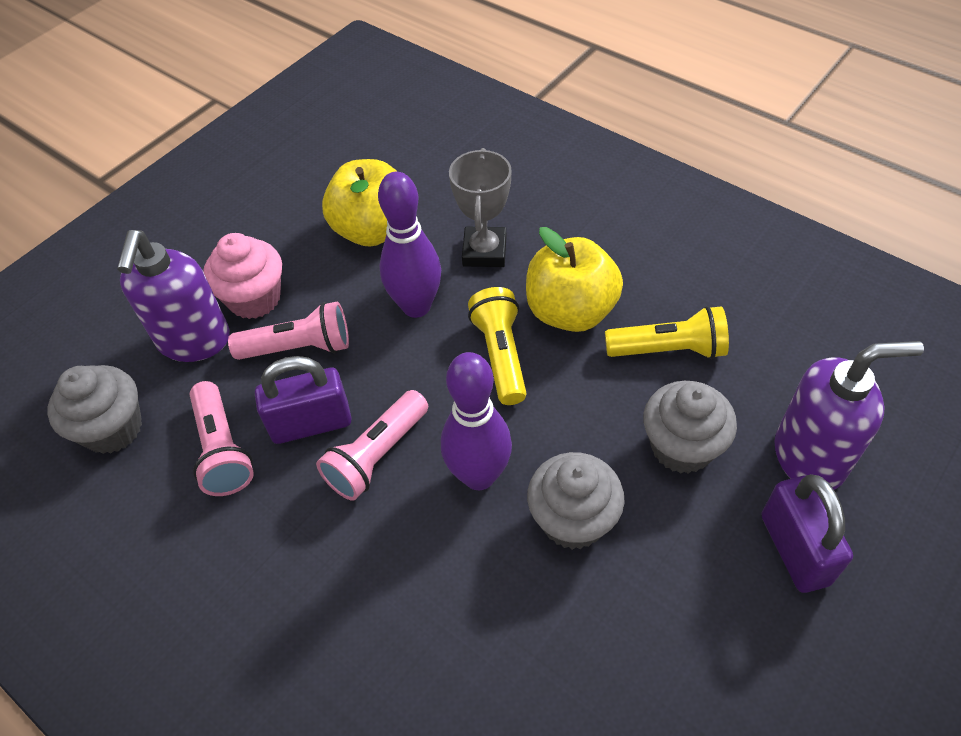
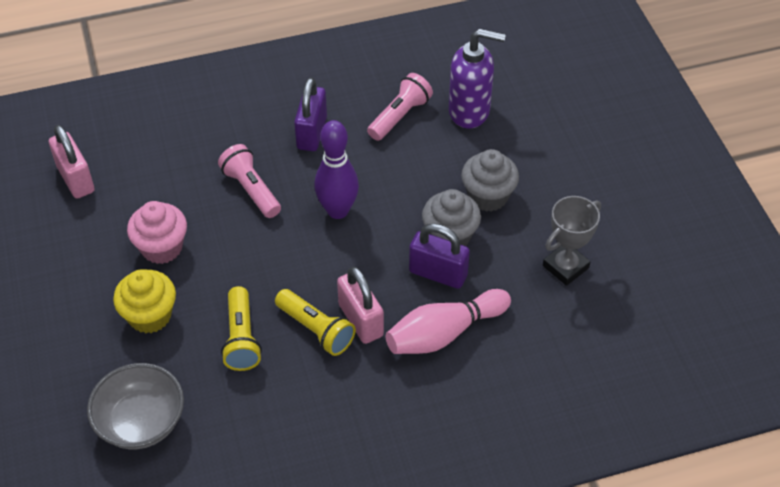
grey bowl: none = 0 -> [87,363,184,449] = 1
grey cupcake: [47,365,142,454] [527,452,625,550] [643,381,737,474] = 3 -> [422,189,481,246] [461,149,519,212] = 2
pink bowling pin: none = 0 -> [386,289,511,354] = 1
pink flashlight: [190,381,254,496] [228,301,349,360] [316,390,428,500] = 3 -> [218,144,281,218] [367,73,433,141] = 2
pink padlock: none = 0 -> [49,125,95,199] [337,266,384,344] = 2
purple bowling pin: [378,172,441,318] [441,352,512,490] = 2 -> [314,120,359,219] = 1
purple soap dispenser: [117,230,230,362] [775,341,924,490] = 2 -> [449,29,506,128] = 1
yellow apple: [322,159,397,247] [526,227,623,332] = 2 -> none = 0
yellow cupcake: none = 0 -> [113,270,176,333] = 1

